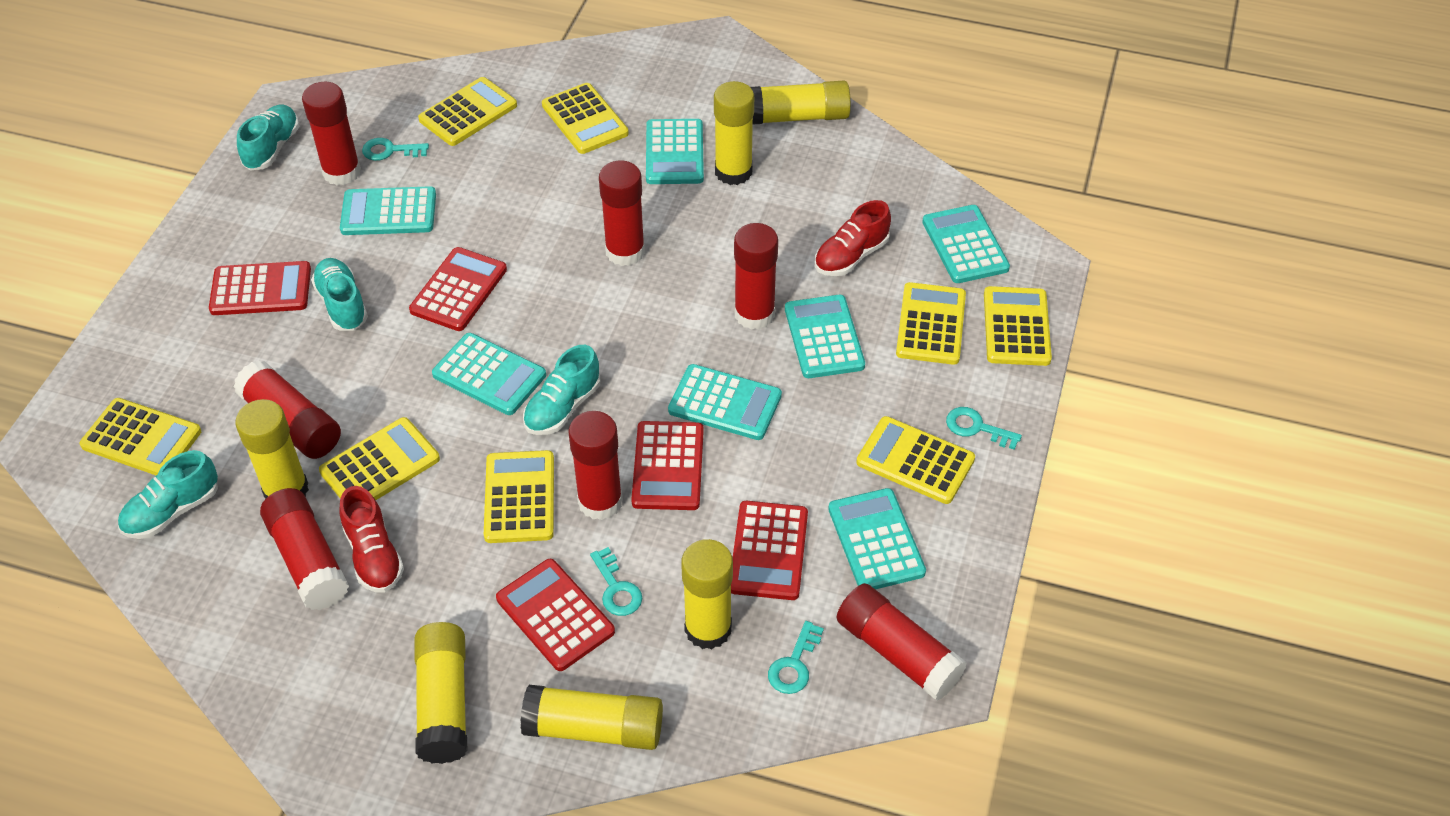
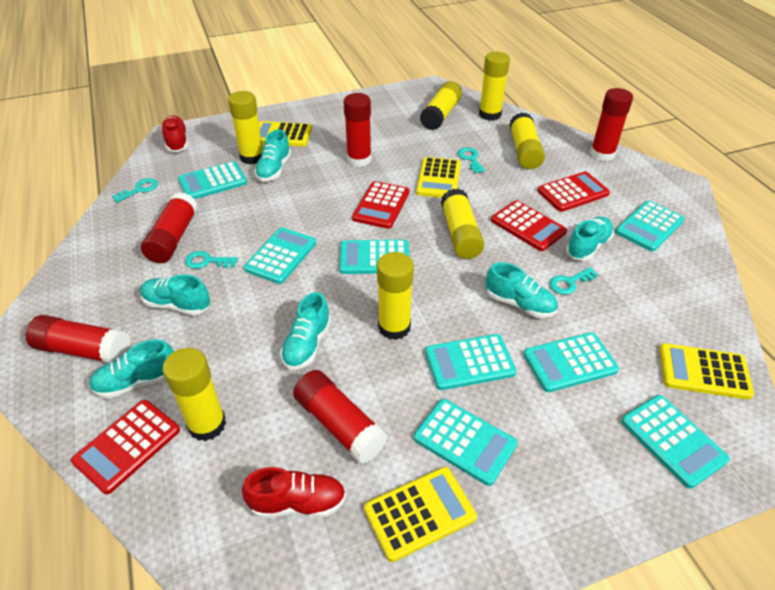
red calculator: [209,261,311,315] [409,247,507,331] [496,559,615,671] [631,421,704,510] [731,501,808,600] = 5 -> [71,400,180,494] [352,181,409,229] [491,200,567,251] [537,171,610,212] = 4
red glue stick: [233,360,341,459] [260,488,349,610] [302,82,361,185] [568,411,623,520] [599,161,645,266] [734,223,778,330] [836,583,967,701] = 7 -> [26,315,130,363] [141,192,198,263] [293,370,388,464] [343,93,372,167] [590,88,633,161] = 5
turquoise calculator: [340,186,436,235] [432,333,546,415] [646,119,704,184] [668,364,782,440] [785,295,865,378] [828,488,926,589] [922,205,1010,283] = 7 -> [178,161,247,199] [244,227,316,284] [339,240,410,274] [414,399,518,486] [425,334,517,390] [523,332,619,392] [615,201,684,252] [621,395,730,489] = 8
turquoise shoe: [118,450,218,539] [237,105,299,171] [311,258,368,331] [523,345,600,435] = 4 -> [89,339,174,399] [140,274,210,315] [254,130,291,181] [280,292,331,370] [486,262,558,318] [566,217,614,261] = 6
yellow calculator: [80,398,201,475] [319,417,440,500] [418,77,517,146] [484,450,554,543] [542,83,629,154] [856,416,975,504] [896,282,966,365] [984,286,1052,366] = 8 -> [259,121,312,147] [364,467,477,562] [416,157,461,198] [659,343,754,400] = 4
yellow glue stick: [235,399,309,498] [414,622,467,764] [521,685,663,750] [681,539,733,650] [714,81,754,185] [750,81,851,125] = 6 -> [163,348,226,441] [228,91,263,164] [377,252,414,340] [420,81,462,130] [441,189,484,259] [479,52,510,121] [509,112,545,169] = 7

